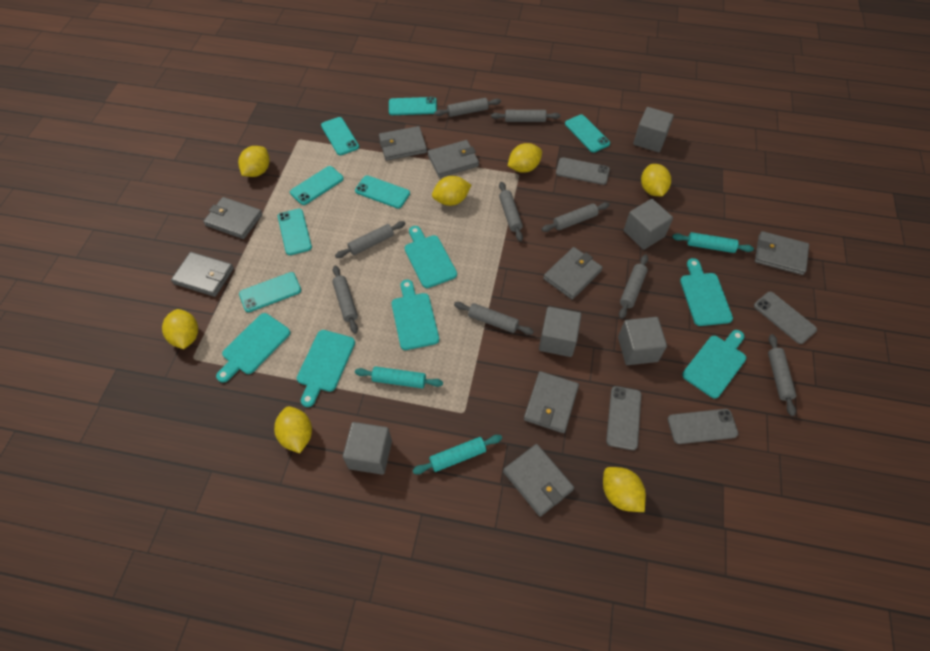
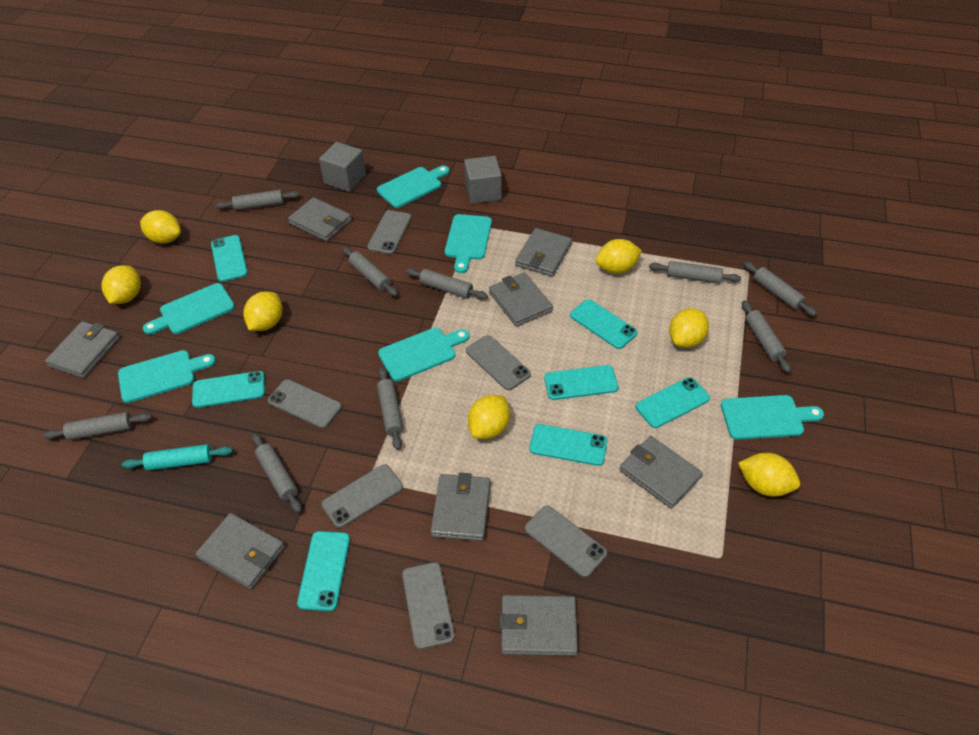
grey cube: [343,422,392,475] [539,306,581,357] [618,317,667,365] [624,199,673,250] [633,107,674,152] = 5 -> [319,142,366,192] [464,156,502,204] = 2
grey phone: [556,157,610,185] [606,386,641,450] [668,409,738,444] [754,292,817,344] = 4 -> [268,379,342,428] [321,464,403,528] [367,210,412,254] [402,562,455,649] [466,335,531,390] [525,505,607,578] = 6
turquoise rolling pin: [355,366,443,388] [412,435,502,474] [672,232,754,253] = 3 -> [122,444,233,471] = 1

